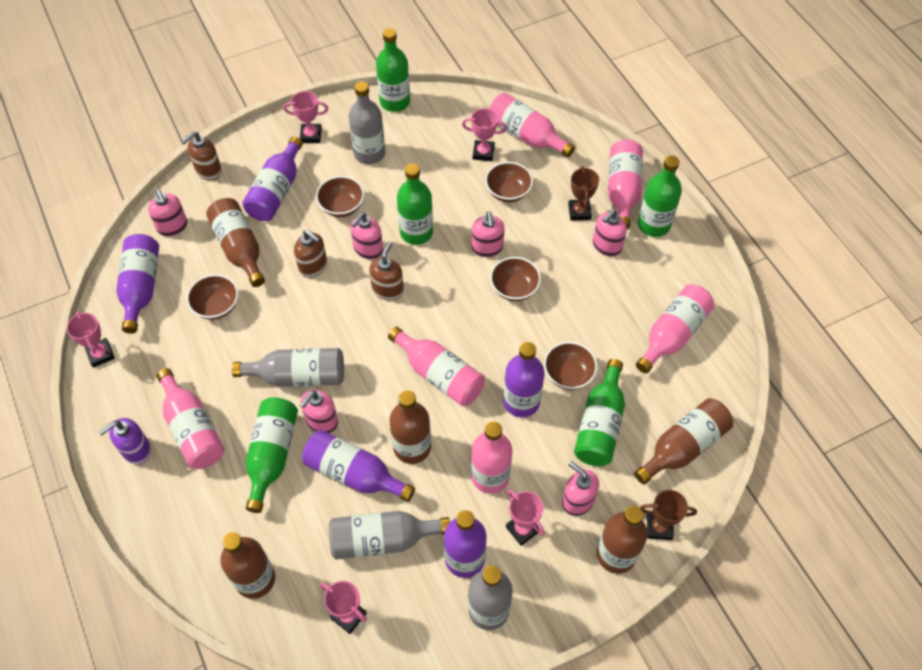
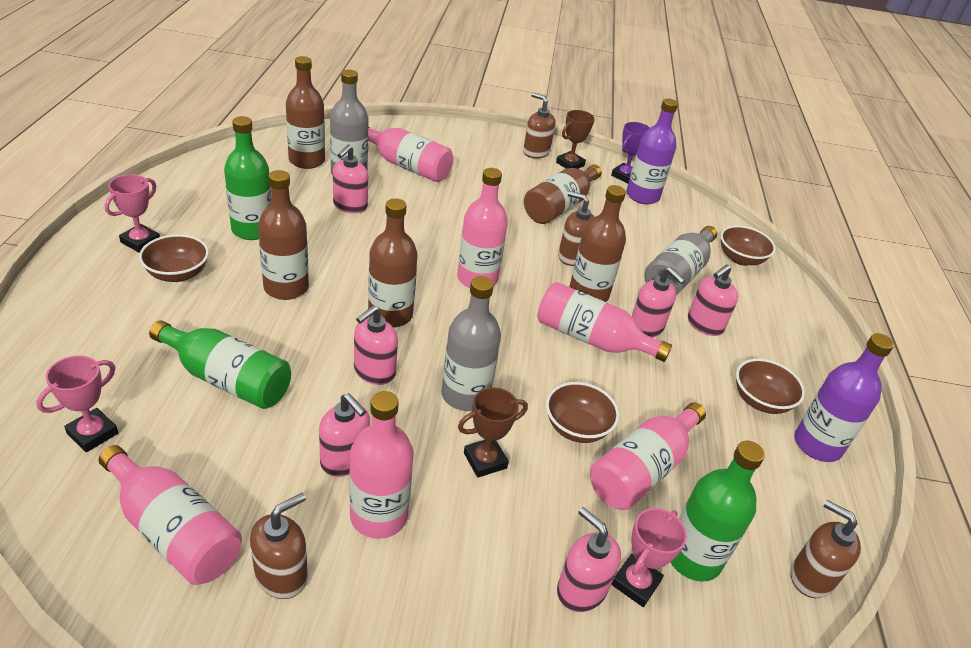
brown bowl: [187,274,238,320] [316,176,364,217] [485,162,533,202] [490,257,541,301] [544,342,597,390] = 5 -> [139,234,209,282] [546,382,619,443] [720,225,776,266] [736,358,805,414] = 4
brown soap dispenser: [182,132,222,180] [294,230,327,278] [369,241,404,300] = 3 -> [250,493,308,599] [523,93,555,159] [558,191,595,266] [791,500,861,598] = 4
green bottle: [246,397,298,513] [376,28,410,112] [397,164,433,245] [574,359,625,466] [638,155,682,237] = 5 -> [149,320,291,409] [224,116,271,240] [670,441,765,582] = 3
grey bottle: [232,348,344,387] [329,511,450,560] [348,81,385,164] [468,566,513,630] = 4 -> [330,70,369,175] [442,276,501,411] [645,226,717,295] = 3
pink trophy: [67,311,115,368] [284,91,328,143] [321,581,367,634] [462,108,507,161] [506,489,545,546] = 5 -> [36,356,119,452] [104,174,160,253] [611,508,687,607] = 3
purple bottle: [116,234,159,334] [242,137,303,221] [302,430,415,502] [444,510,486,578] [503,342,545,417] = 5 -> [626,99,678,204] [794,333,894,462] = 2
purple soap dispenser: [98,418,151,464] = 1 -> none = 0
purple trophy: none = 0 -> [611,122,650,184] = 1

